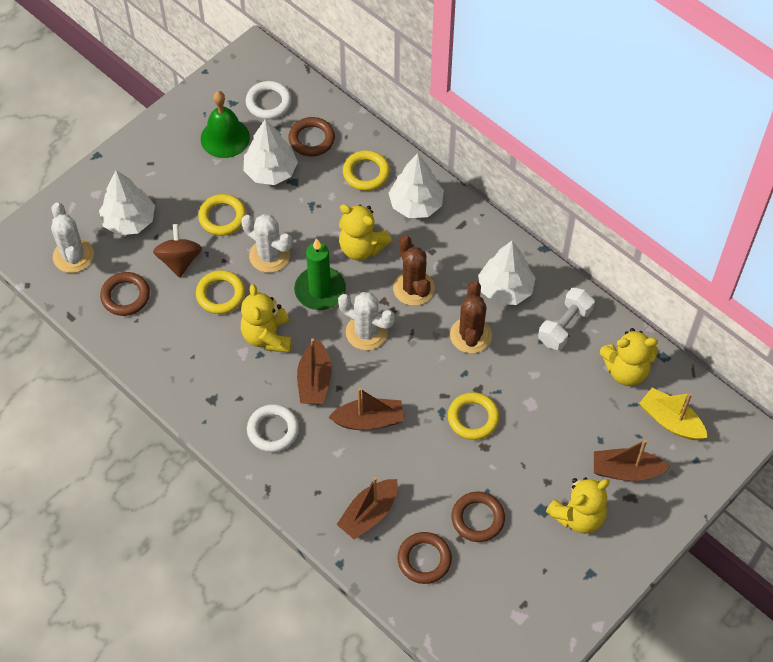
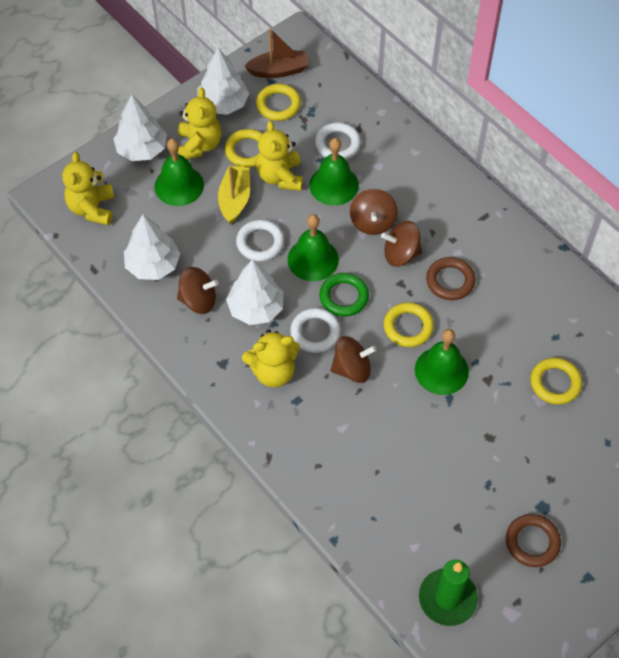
brown boat: [297,338,332,404] [328,388,404,430] [336,477,398,540] [594,440,670,481] = 4 -> [245,29,309,78] = 1
brown cactus: [393,235,435,306] [450,281,492,353] = 2 -> none = 0
brown ring: [100,272,150,316] [288,117,335,156] [397,532,452,584] [452,492,505,542] = 4 -> [426,257,475,300] [506,514,561,567] = 2
brown spinning top: [153,224,202,278] = 1 -> [177,267,219,314] [331,336,377,383] [350,189,398,235] [381,221,422,267] = 4
green bell: [201,91,250,158] = 1 -> [155,138,204,206] [287,214,339,281] [309,138,359,206] [415,329,469,395] = 4
green ring: none = 0 -> [319,273,369,317] = 1
white cactus: [51,202,94,273] [241,214,292,273] [338,292,395,350] = 3 -> none = 0
white dumbbell: [538,287,595,350] = 1 -> none = 0
white ring: [246,81,292,119] [247,404,299,452] = 2 -> [236,220,284,261] [290,308,341,353] [315,122,361,160] = 3

